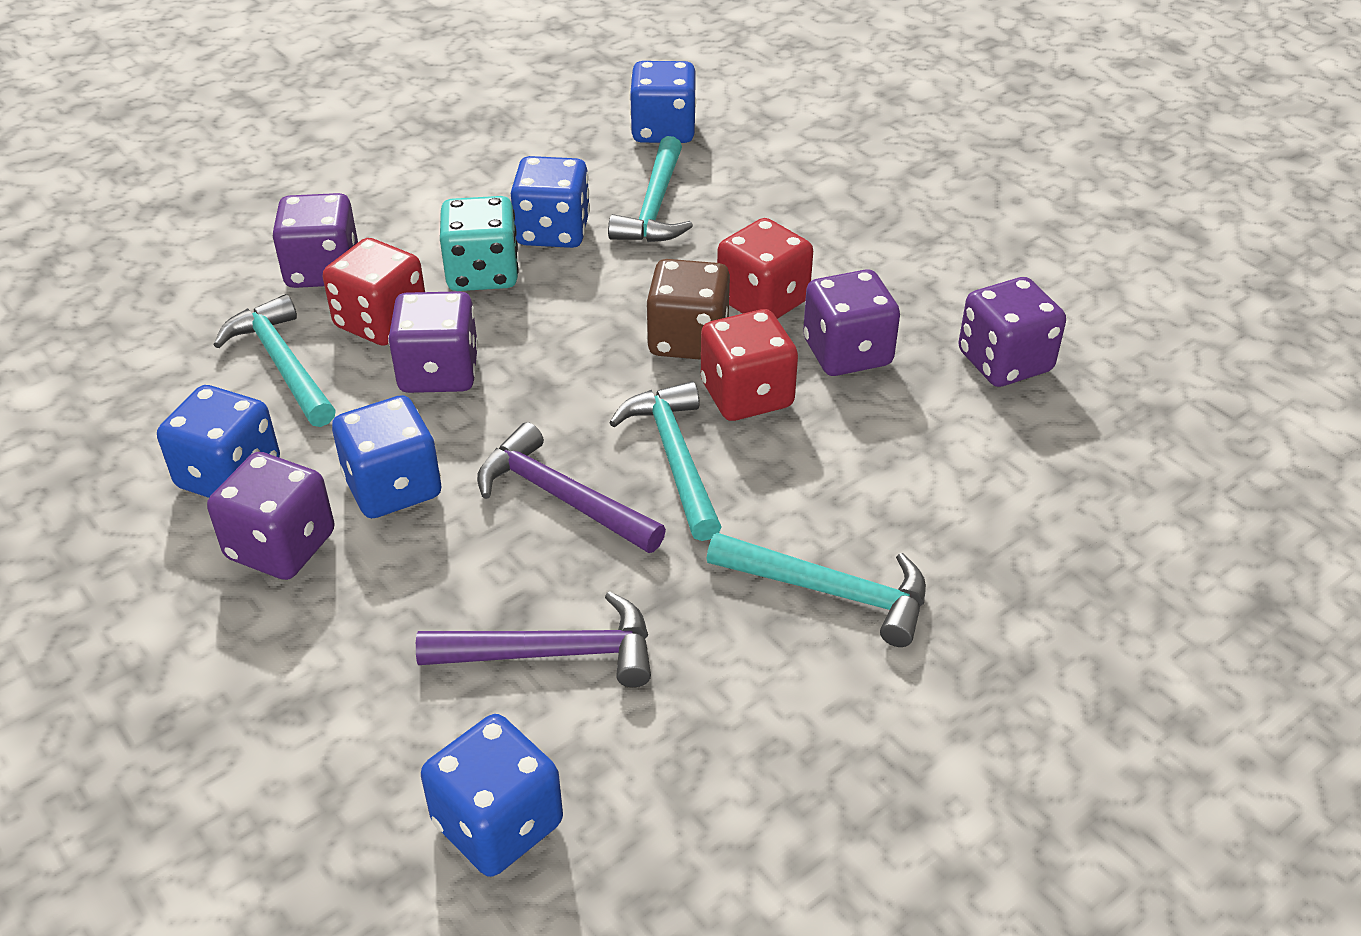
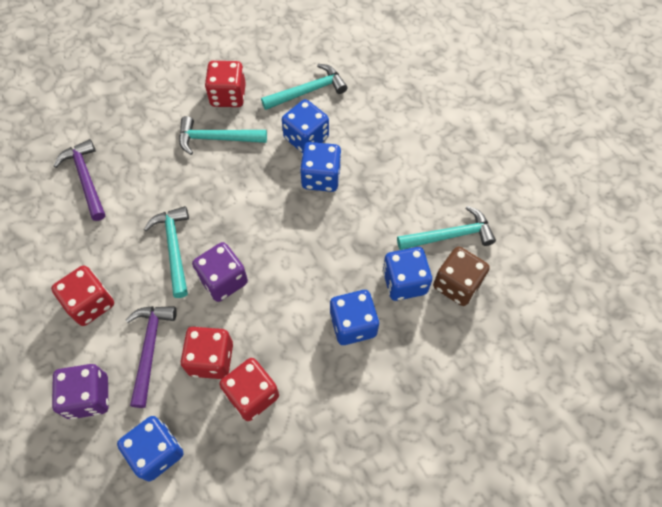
purple dice: [207,452,334,580] [272,193,358,288] [388,291,478,393] [803,269,900,376] [958,277,1066,387] = 5 -> [52,364,109,419] [192,242,248,302] = 2
red dice: [323,238,425,346] [701,309,798,421] [717,218,813,319] = 3 -> [51,265,114,326] [181,327,233,379] [205,61,246,107] [219,358,279,421] = 4
turquoise dice: [440,196,519,291] = 1 -> none = 0

